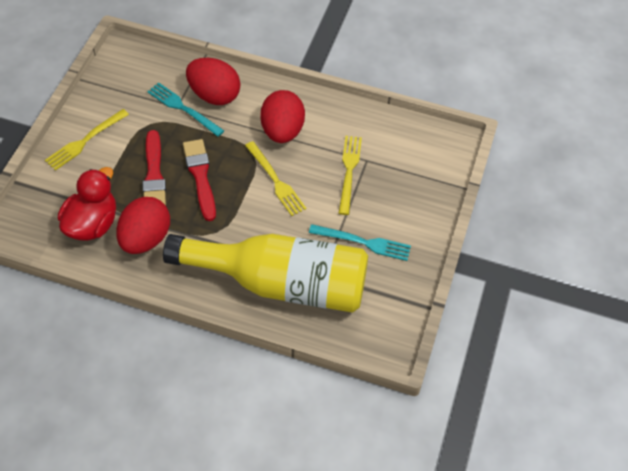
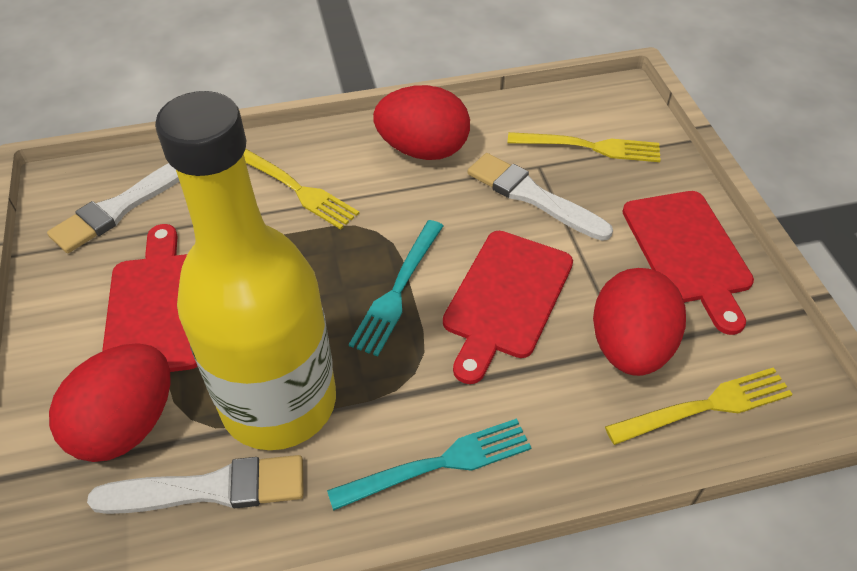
red brush: [142,130,166,205] [183,139,216,221] = 2 -> none = 0
red cutting board: none = 0 -> [102,224,197,372] [443,231,573,384] [622,191,754,335] = 3
red duck: [58,167,116,241] = 1 -> none = 0
white brush: none = 0 -> [47,163,180,253] [87,455,304,514] [467,153,613,241] = 3

